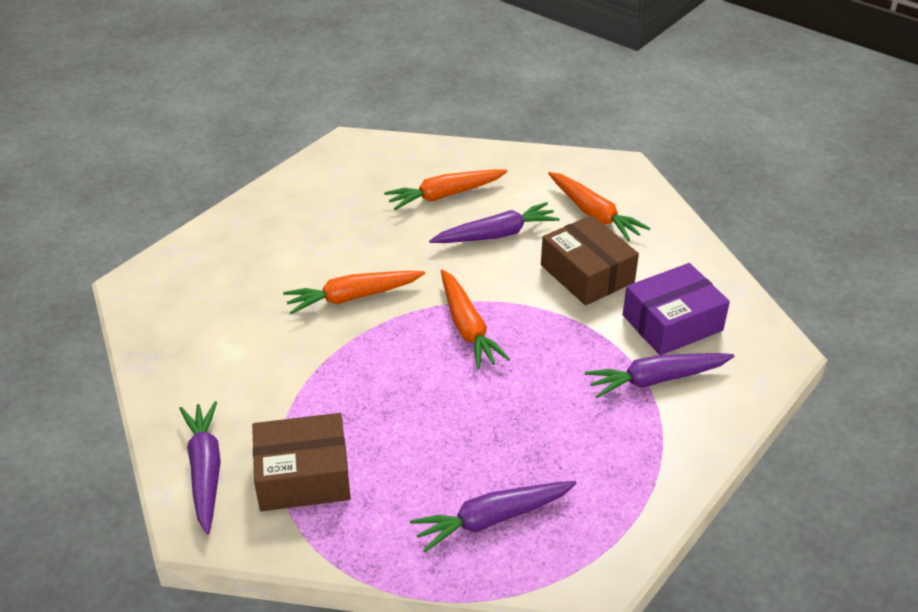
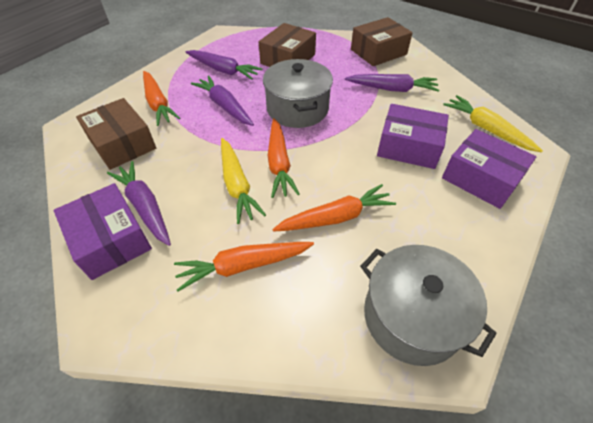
brown box: [252,413,351,511] [541,215,639,306] = 2 -> [76,98,156,170] [259,23,316,67] [351,17,413,66] = 3
grey pot: none = 0 -> [263,59,333,128] [360,245,497,366] = 2
purple box: [623,263,730,355] = 1 -> [54,183,152,280] [377,104,449,169] [442,129,536,209] = 3
yellow carrot: none = 0 -> [221,138,266,224] [443,95,543,152] = 2

